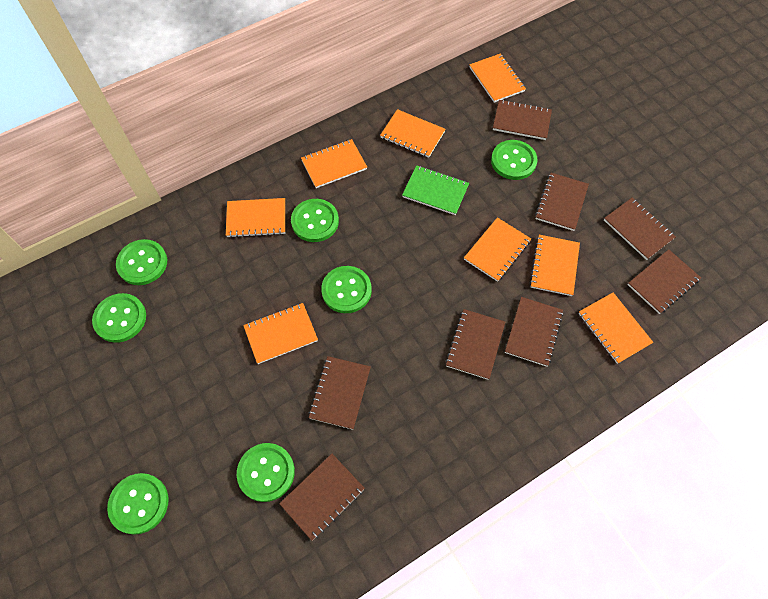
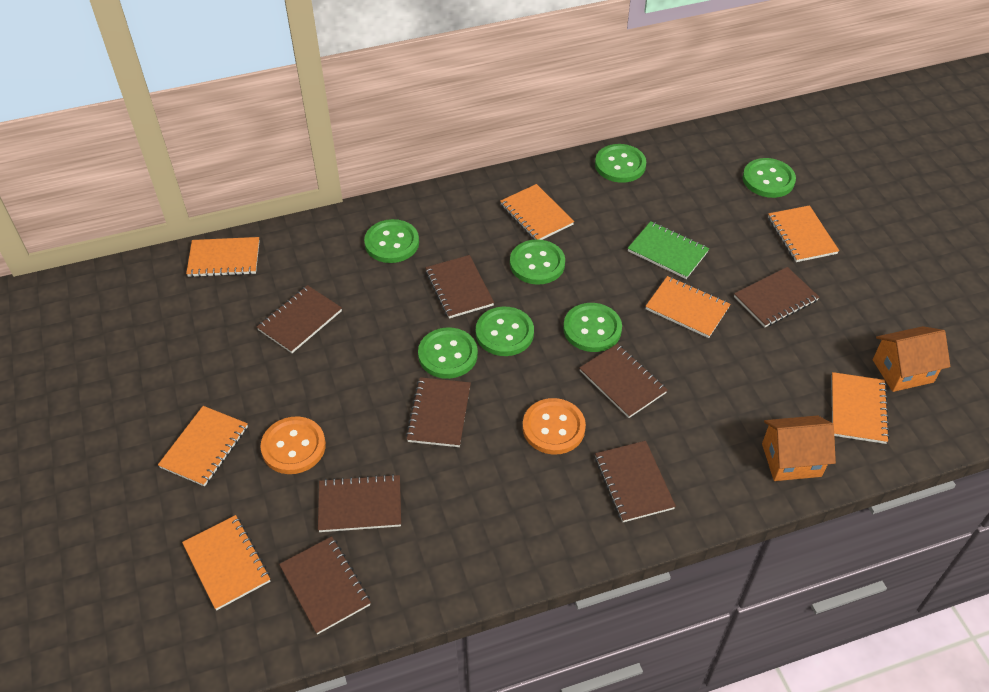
orange button: none = 0 -> [260,416,326,474] [523,398,586,455] = 2
orange house: none = 0 -> [762,415,836,481] [873,326,950,392] = 2
orange notebook: [226,198,285,238] [243,303,318,364] [301,139,367,188] [380,109,446,158] [464,217,531,282] [469,54,526,103] [530,235,580,296] [578,293,653,364] = 8 -> [158,406,248,486] [182,515,270,610] [186,237,260,277] [500,184,574,240] [645,276,731,338] [768,205,839,262] [831,372,890,444] = 7

